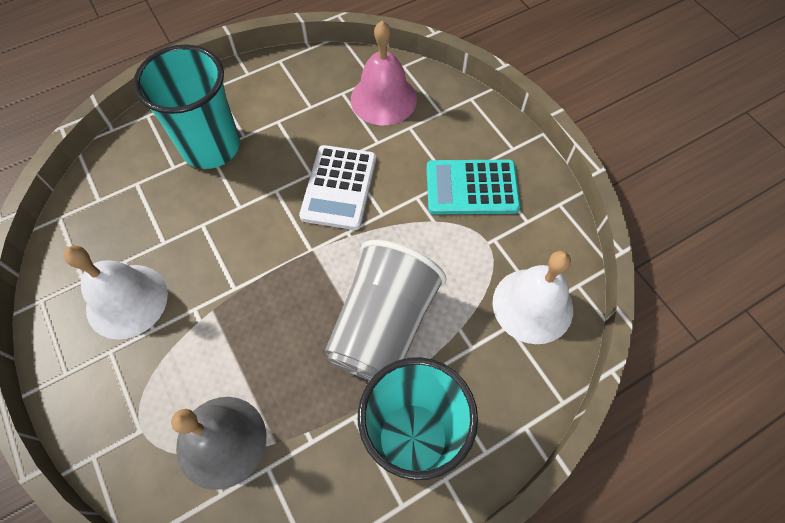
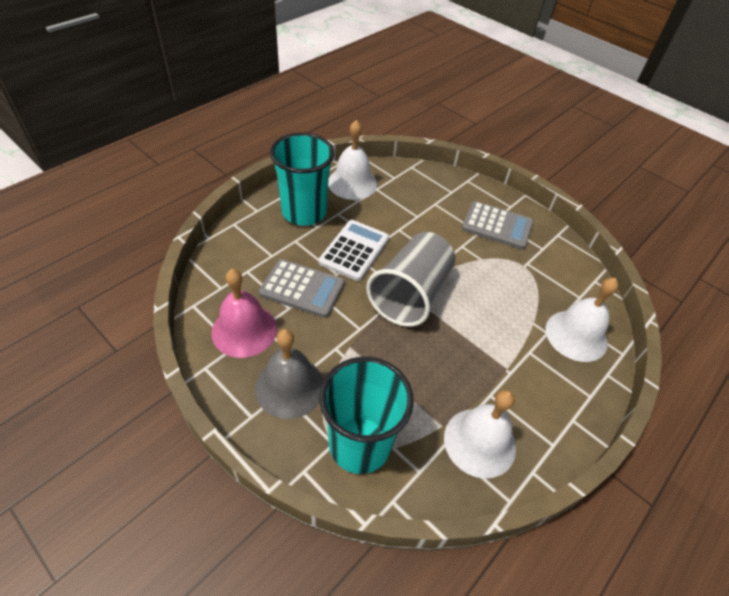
grey calculator: none = 0 -> [259,259,345,318] [462,201,534,249] = 2
turquoise calculator: [427,160,520,214] = 1 -> none = 0
white bell: [64,245,168,340] [493,251,573,344] = 2 -> [328,120,377,200] [444,390,516,479] [546,278,619,362] = 3

